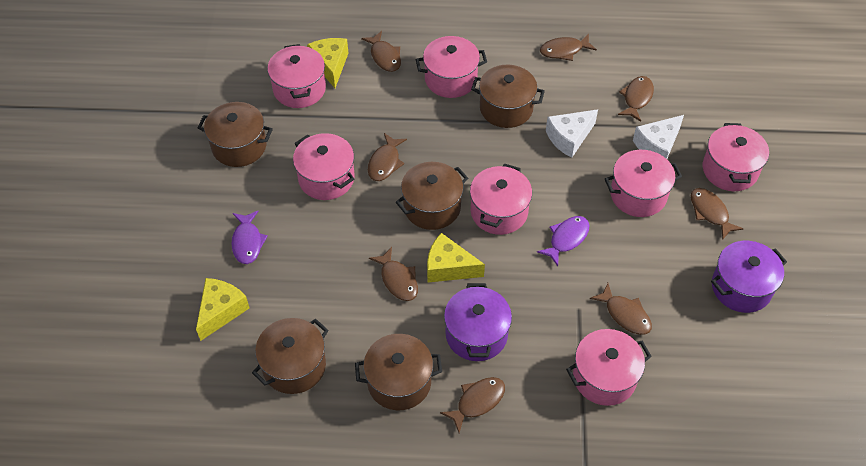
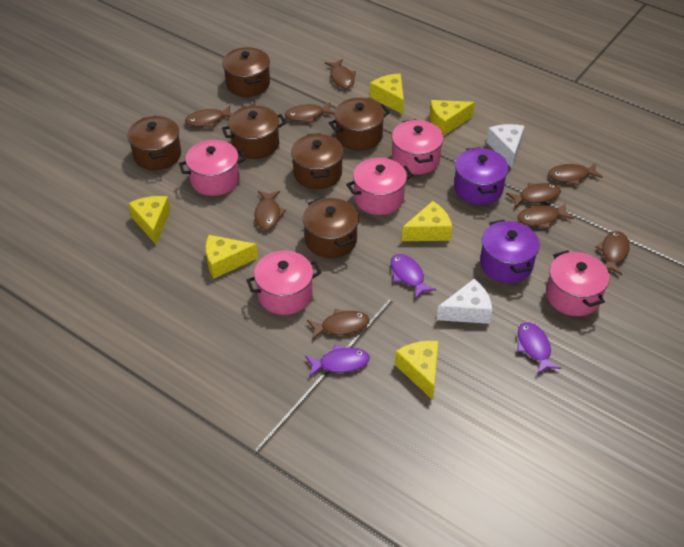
brown fish: [361,31,401,72] [368,133,407,181] [369,247,418,301] [440,377,505,433] [540,34,597,61] [590,283,652,335] [618,76,654,122] [690,188,743,240] = 8 -> [185,105,232,128] [254,191,286,230] [285,102,334,123] [307,309,369,340] [324,59,356,89] [506,183,561,208] [517,203,574,229] [548,163,603,185] [595,231,630,275] = 9
brown pot: [197,102,273,167] [252,318,329,394] [355,334,442,410] [396,162,468,230] [471,65,545,128] = 5 -> [127,116,181,170] [222,47,270,97] [222,105,286,159] [291,133,344,189] [303,198,359,258] [329,98,390,151] = 6
pink pot: [267,44,326,108] [293,133,354,200] [416,36,487,98] [470,164,532,235] [566,329,652,406] [605,150,682,217] [703,123,769,191] = 7 -> [179,140,246,196] [247,251,321,315] [346,158,413,215] [392,119,444,175] [546,250,610,316] = 5
purple fish: [231,211,268,264] [537,216,590,266] = 2 -> [305,345,370,377] [391,254,436,299] [517,322,562,375] = 3
yellow cheese: [196,278,249,341] [307,38,348,88] [427,233,485,283] = 3 -> [128,196,171,245] [205,235,258,279] [370,74,404,114] [395,341,439,400] [402,201,452,241] [430,100,475,136] = 6

